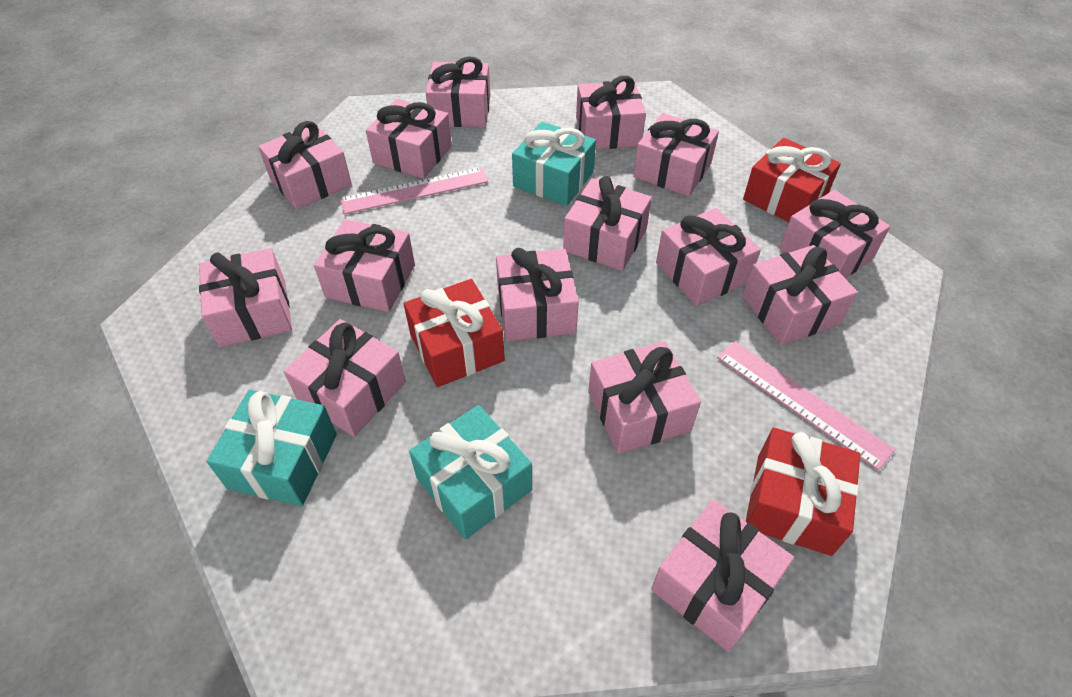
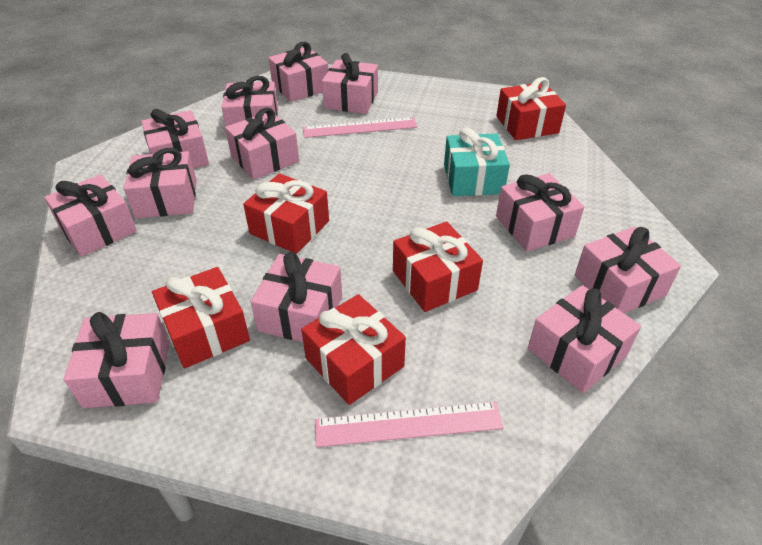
pink gift: [199,248,292,347] [258,121,352,210] [284,319,406,437] [314,219,415,312] [366,99,452,179] [426,56,491,127] [496,248,579,341] [563,176,652,271] [576,76,646,150] [588,341,701,454] [633,113,719,196] [651,499,794,652] [656,208,761,306] [743,245,858,345] [779,190,890,278] = 15 -> [44,174,137,257] [64,312,169,408] [124,148,197,218] [141,109,209,168] [222,76,278,126] [225,108,299,179] [251,251,342,342] [268,42,328,102] [322,53,378,114] [496,173,584,252] [528,285,641,393] [575,227,681,313] = 12
red gift: [404,279,505,387] [743,138,841,222] [746,427,860,556] = 3 -> [152,267,250,369] [243,173,329,254] [301,294,406,405] [393,221,483,312] [496,77,566,140] = 5
turquoise gift: [207,390,337,506] [409,405,532,539] [512,122,596,206] = 3 -> [444,127,510,196] = 1

